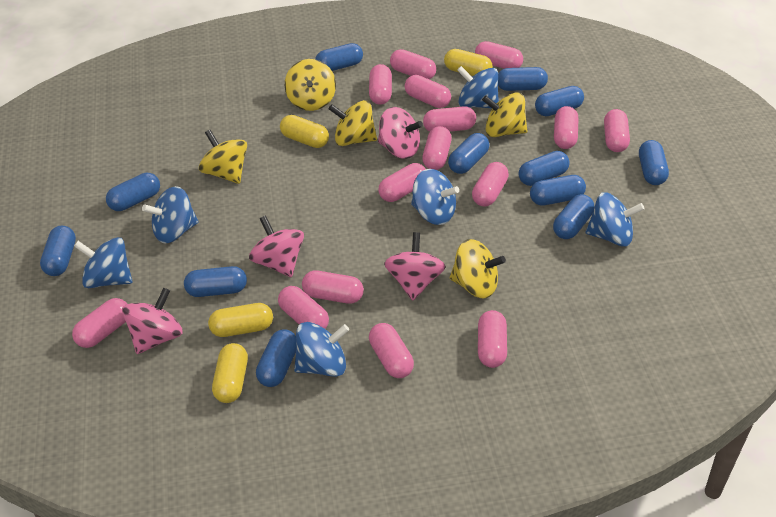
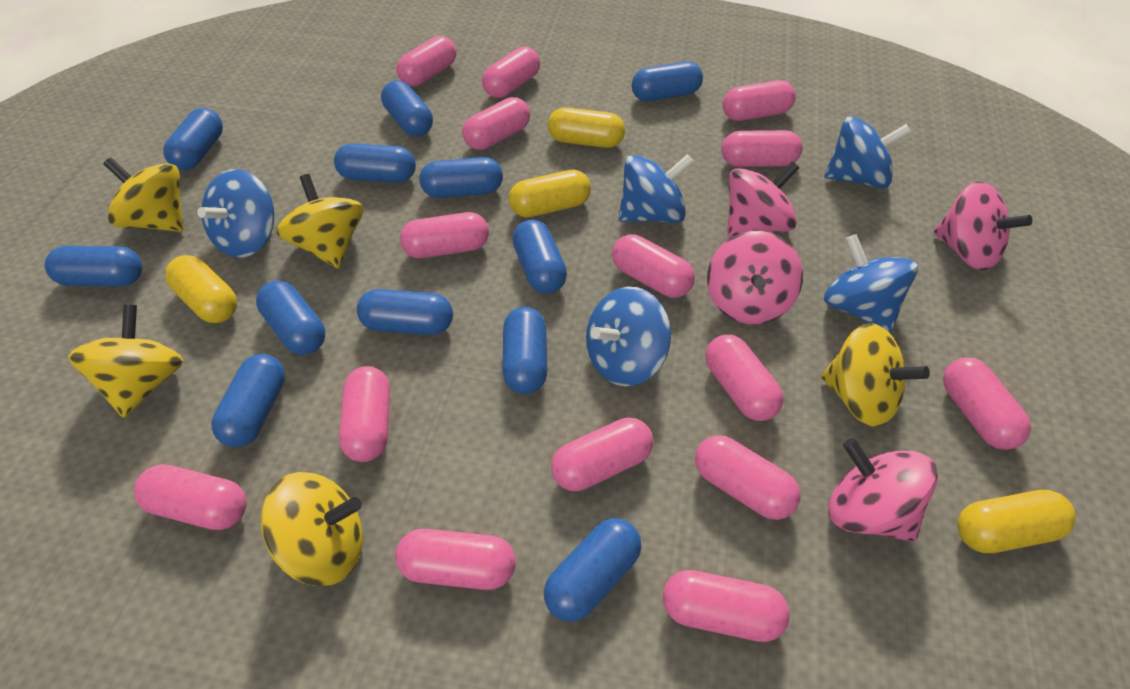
blue spinning top: [74,237,132,288] [142,186,198,243] [294,322,349,377] [411,169,459,225] [457,66,499,108] [585,192,644,247] = 6 -> [197,169,274,258] [586,287,671,386] [619,154,694,223] [824,116,911,188] [824,234,918,332] = 5

